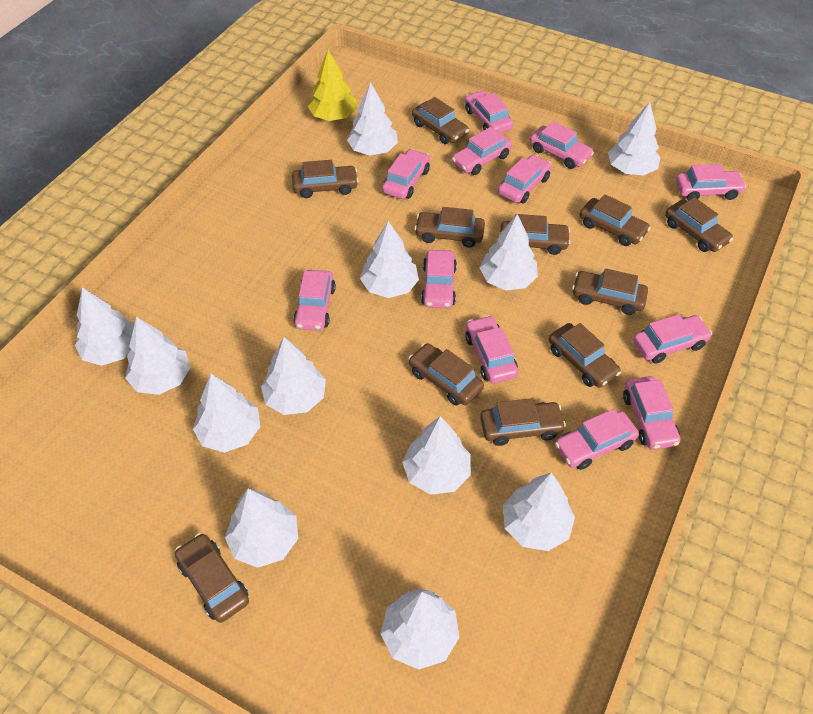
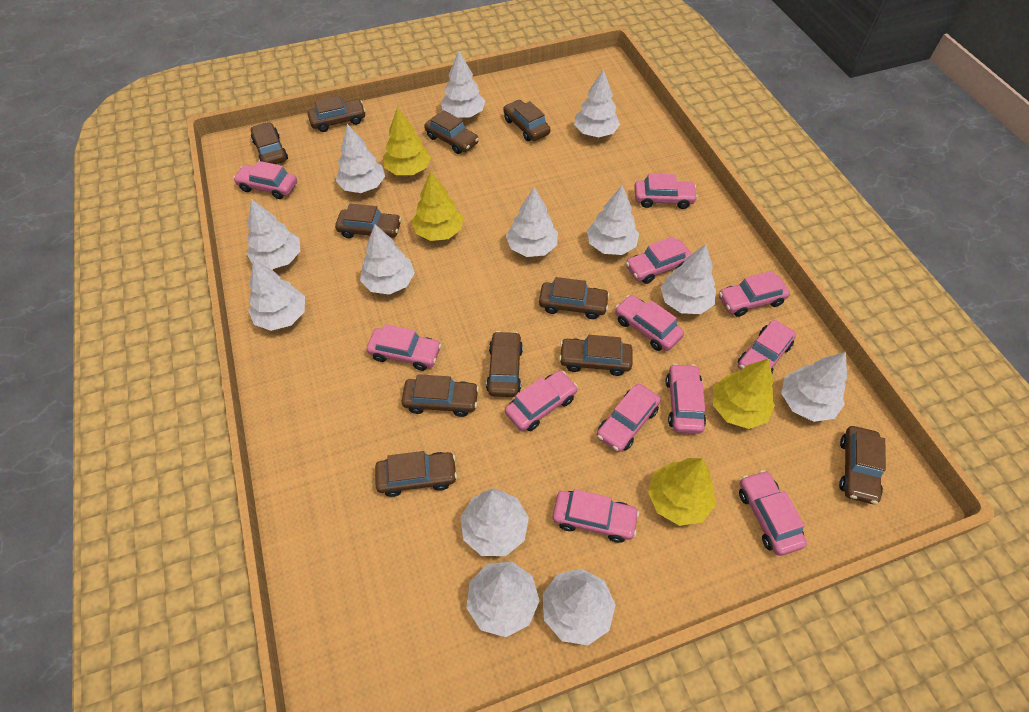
white tree: [75,287,134,366] [125,316,191,395] [193,374,260,453] [225,489,298,568] [261,337,326,415] [347,82,398,156] [360,221,419,298] [381,589,460,670] [402,416,471,495] [480,214,538,290] [503,473,575,551] [608,102,661,176] = 12 -> [247,199,300,270] [248,259,305,331] [336,124,385,193] [360,224,415,295] [441,51,485,118] [460,488,529,556] [466,562,540,637] [506,187,558,257] [543,569,616,645] [574,69,620,138] [587,186,639,255] [660,244,716,314] [781,352,847,422] = 13
yellow tree: [308,50,357,121] = 1 -> [383,107,431,175] [412,171,463,241] [648,458,716,526] [713,359,775,429] = 4

